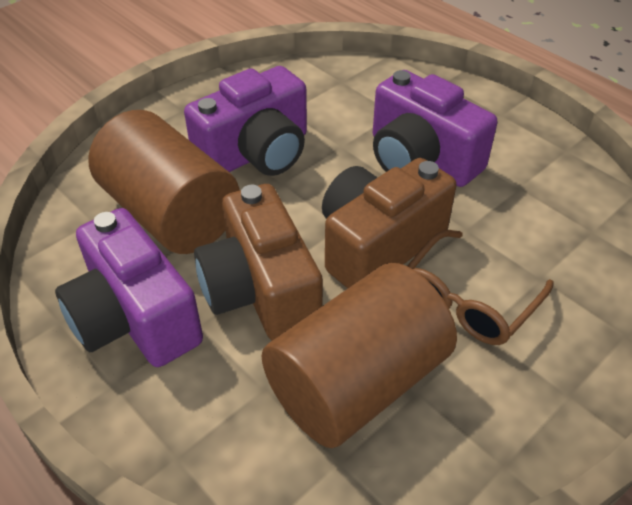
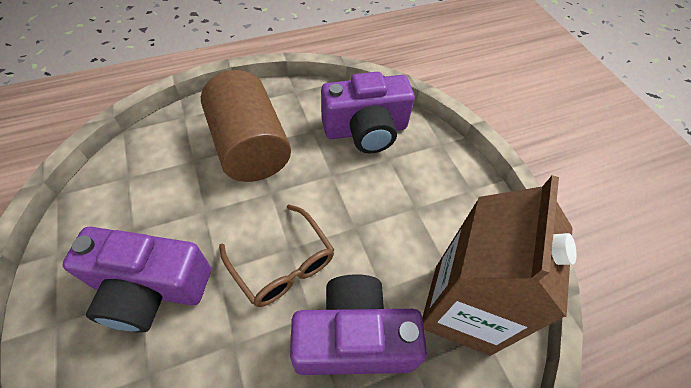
brown camera: [194,184,323,341] [322,158,457,288] = 2 -> none = 0
brown carton: none = 0 -> [422,175,576,356] = 1
brown cylinder: [88,110,240,254] [262,263,457,448] = 2 -> [201,70,291,182] = 1

